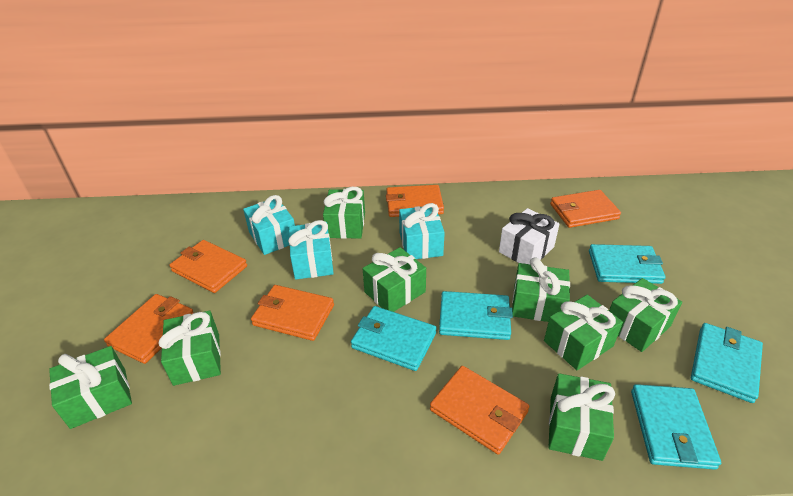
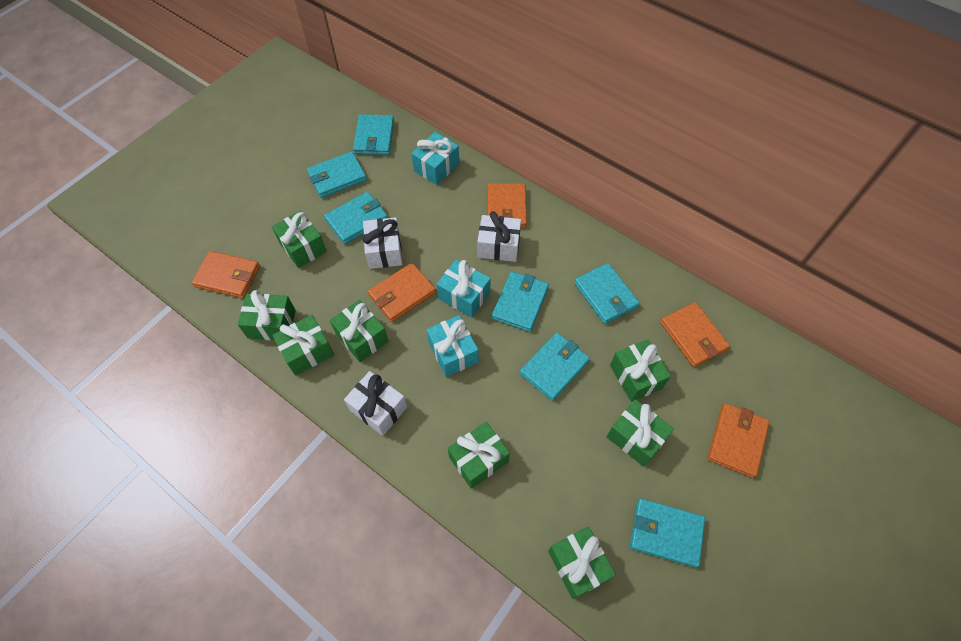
orange wallet: [104,294,193,364] [169,240,247,293] [251,285,334,341] [386,185,444,217] [430,366,529,455] [550,190,621,228] = 6 -> [191,251,260,298] [368,263,436,322] [488,183,527,228] [660,302,730,367] [708,403,769,478] = 5
turquoise wallet: [351,306,437,371] [439,291,513,340] [589,244,666,284] [631,384,721,470] [691,323,763,403] = 5 -> [307,152,367,198] [324,192,388,244] [353,114,394,155] [492,271,549,332] [519,333,590,401] [574,263,640,324] [630,498,705,568] = 7
white gift: [499,208,560,264] = 1 -> [344,371,407,436] [363,217,402,269] [477,211,521,262] = 3

